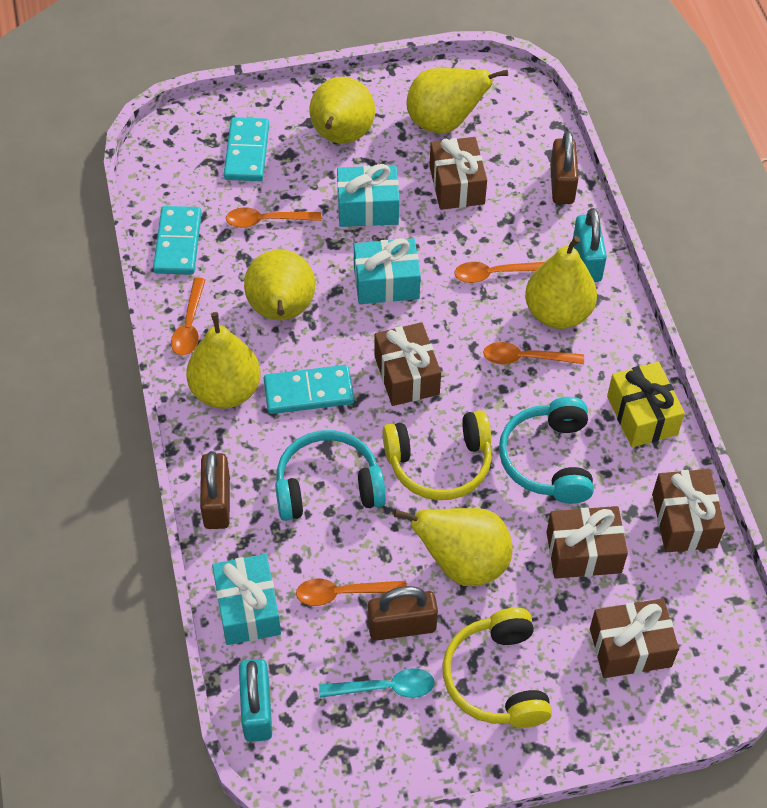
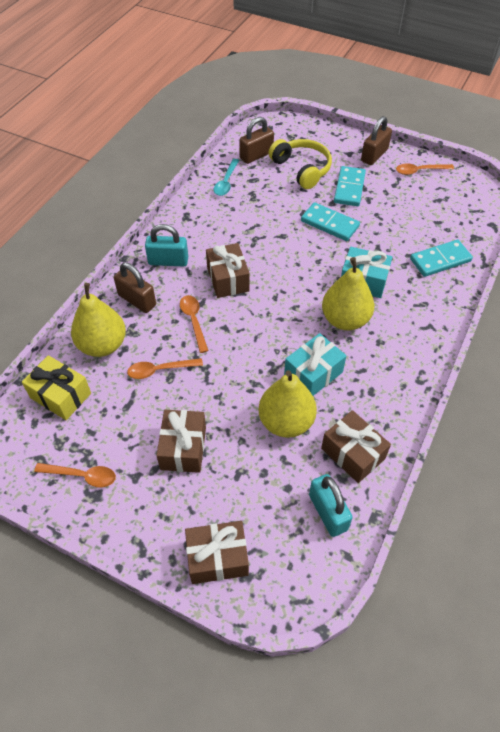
brown gift: [375,322,441,406] [429,137,487,210] [546,506,628,579] [590,599,679,678] [652,469,725,552] = 5 -> [156,410,206,473] [185,521,249,584] [206,243,250,298] [321,410,391,483] = 4
orange spoon: [171,277,206,356] [226,207,321,228] [296,579,407,606] [454,262,544,283] [483,342,584,365] = 5 -> [34,463,116,488] [127,358,203,379] [180,295,209,353] [396,163,454,175] = 4
turquoise gift: [212,554,281,645] [337,164,399,227] [354,238,421,304] = 3 -> [284,333,346,396] [341,247,392,298] = 2
turquoise headphones: [275,430,386,521] [499,397,594,504] = 2 -> none = 0
yellow headphones: [383,410,492,500] [442,608,552,728] = 2 -> [269,139,332,189] = 1
yellow pear: [186,312,261,409] [244,249,315,320] [310,77,375,144] [394,508,513,586] [407,68,508,133] [525,236,597,329] = 6 -> [71,283,126,357] [259,370,317,438] [322,257,375,330] = 3

